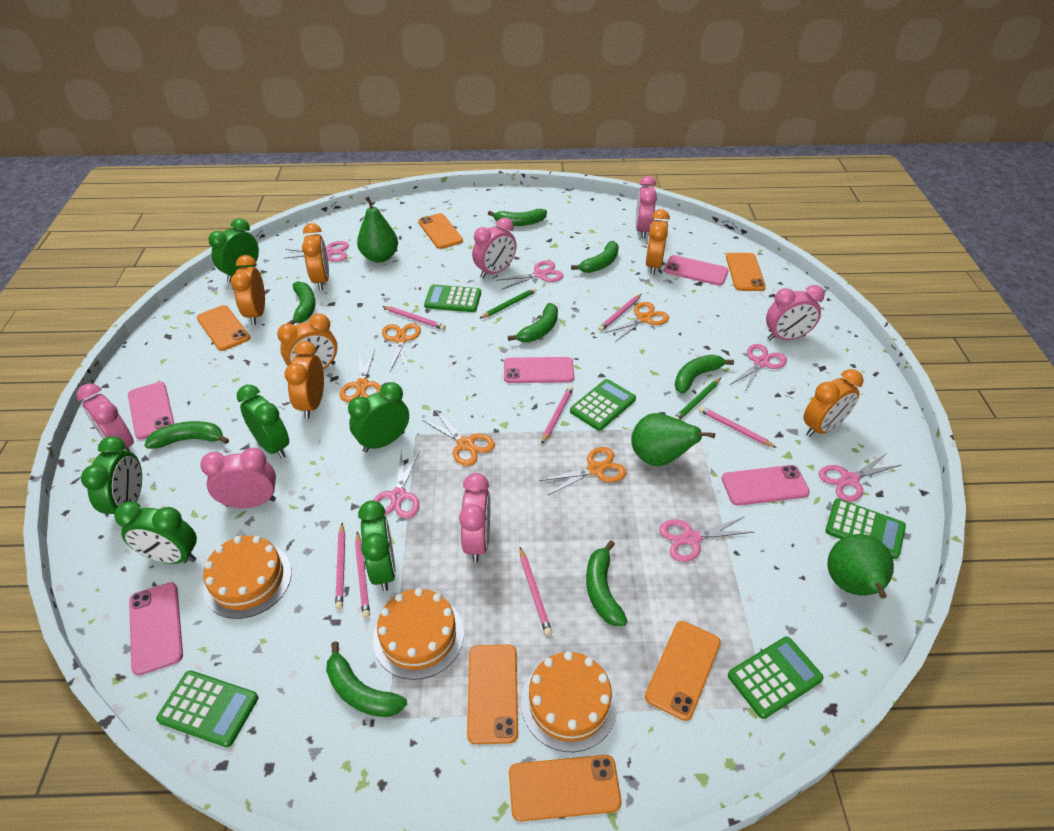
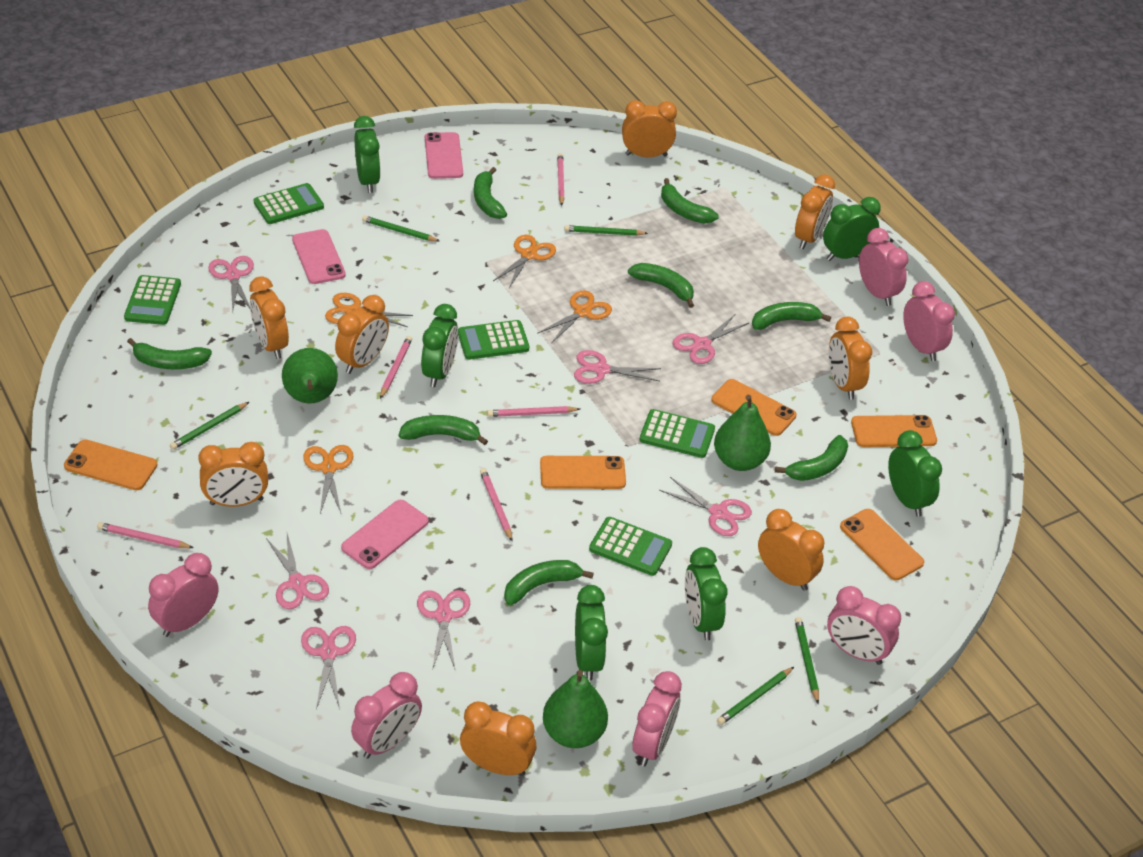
green pencil: [479,287,537,319] [674,378,721,420] = 2 -> [170,402,249,450] [362,215,440,241] [564,225,648,236] [717,667,794,725] [795,617,819,704] = 5
orange cake: [203,536,292,619] [373,588,464,680] [521,651,618,752] = 3 -> none = 0
orange clock: [231,255,265,325] [277,314,338,369] [284,341,324,419] [302,223,329,290] [646,209,670,275] [803,369,863,437] = 6 -> [198,442,268,507] [249,276,289,359] [335,295,389,374] [460,701,536,776] [622,100,677,157] [758,509,824,591] [795,174,835,249] [829,317,872,400] = 8
orange phone: [197,305,250,351] [418,213,463,249] [467,644,518,744] [509,755,621,822] [645,621,721,721] [726,253,766,291] = 6 -> [64,440,158,490] [540,456,626,489] [711,379,797,436] [840,509,924,580] [851,415,937,447] = 5
orange scissors: [340,349,381,402] [382,323,421,372] [422,411,495,466] [539,447,626,495] [605,302,669,342] = 5 -> [303,445,353,513] [325,293,413,327] [493,235,556,288] [537,291,612,344] = 4
pink pencil: [335,523,345,609] [355,532,370,618] [382,306,446,330] [520,547,552,636] [541,386,573,444] [598,294,642,331] [699,406,777,448] = 7 -> [97,522,194,548] [380,336,412,399] [480,468,512,541] [487,406,580,417] [557,153,565,205] = 5
pink phone: [128,382,174,440] [129,582,183,676] [504,357,574,383] [664,255,728,286] [722,465,810,506] = 5 -> [292,229,346,284] [341,500,429,569] [425,132,463,179] = 3
pink scissors: [284,241,349,262] [373,450,420,518] [496,260,563,289] [659,517,753,562] [730,344,787,392] [819,453,901,502] = 6 -> [208,256,254,312] [266,534,329,609] [301,626,356,709] [417,590,470,668] [574,350,661,384] [659,477,752,536] [672,314,749,364] = 7

